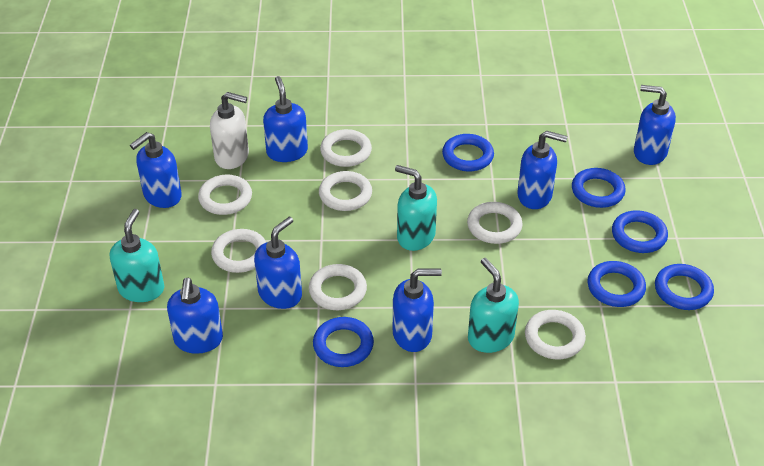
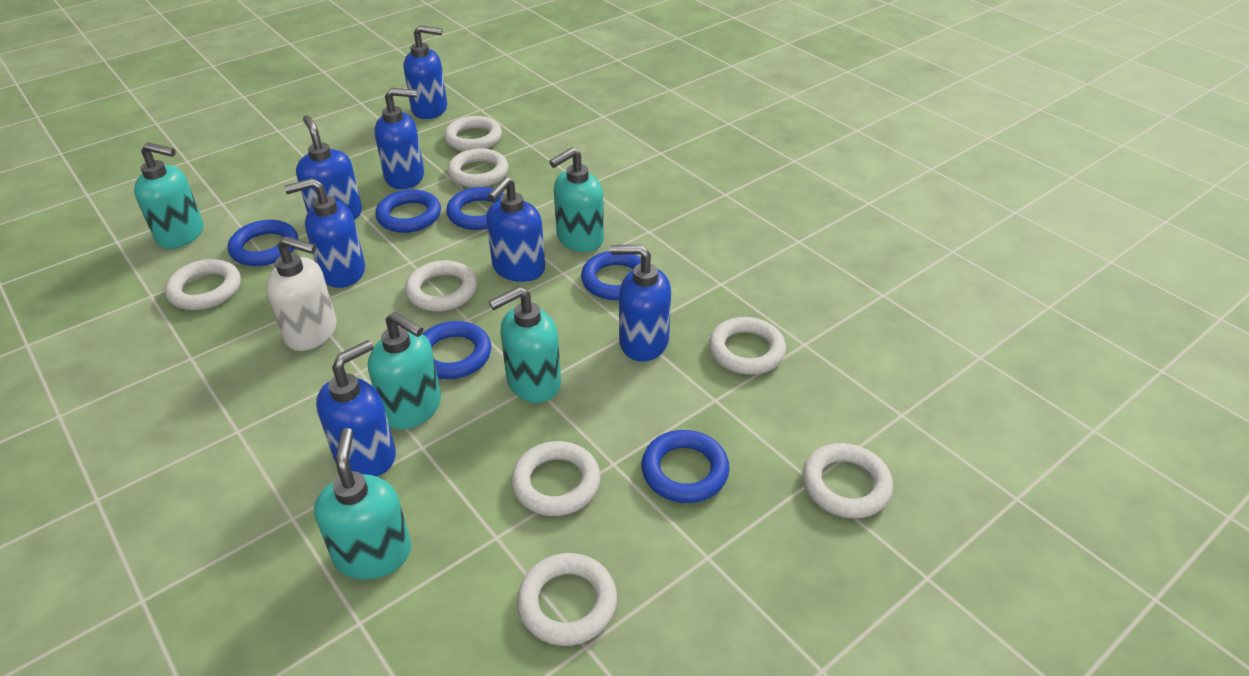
turquoise soap dispenser: [110,209,164,302] [395,165,437,251] [468,258,519,353] = 3 -> [134,142,204,249] [314,428,411,580] [368,312,441,430] [489,286,561,403] [549,147,604,252] = 5
white ring: [198,175,252,215] [211,229,266,273] [309,264,367,310] [319,171,372,211] [320,129,372,167] [467,202,523,244] [525,310,586,359] = 7 -> [165,259,241,310] [405,260,477,311] [444,116,502,151] [447,148,509,188] [511,441,600,516] [517,553,617,646] [709,317,786,375] [803,443,893,518] = 8

